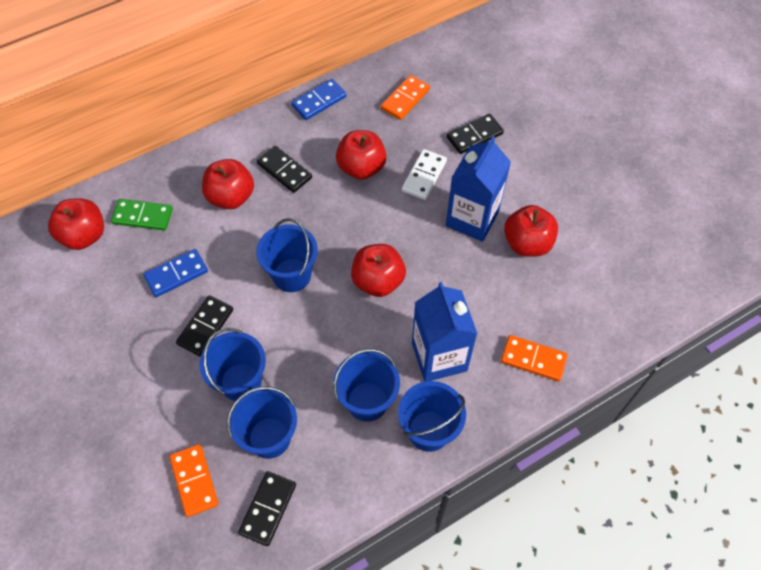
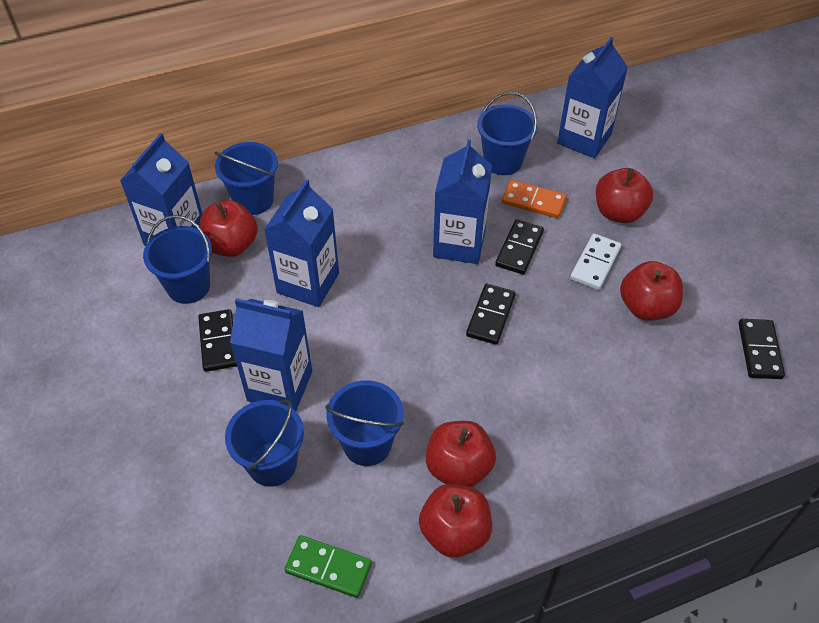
blue carton: [412,282,478,382] [446,136,511,242] = 2 -> [120,133,202,246] [230,298,312,411] [264,180,339,307] [433,139,492,264] [557,37,628,158] = 5
blue domino: [143,249,208,297] [291,79,347,120] = 2 -> none = 0
orange domino: [169,444,218,517] [381,75,430,120] [501,335,568,381] = 3 -> [502,180,567,218] = 1

